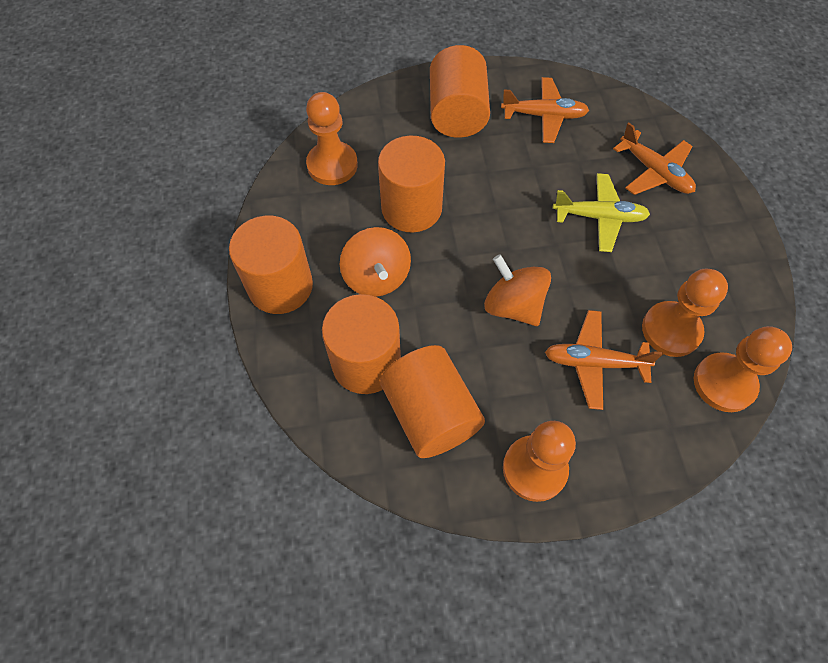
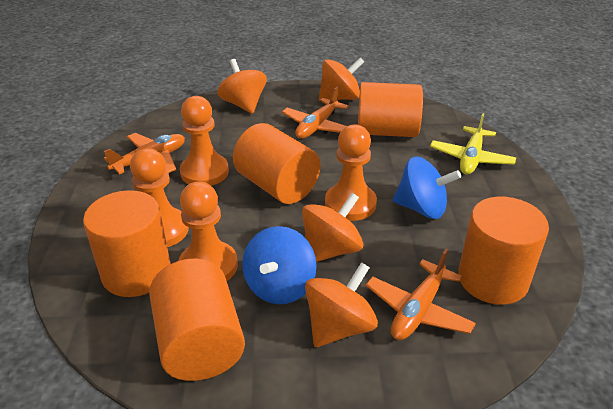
blue spinning top: none = 0 -> [242,226,317,304] [393,156,461,219] = 2
orange spinning top: [340,227,411,297] [484,254,551,326] = 2 -> [217,59,267,114] [302,193,363,262] [305,262,378,347] [319,57,364,101] = 4

